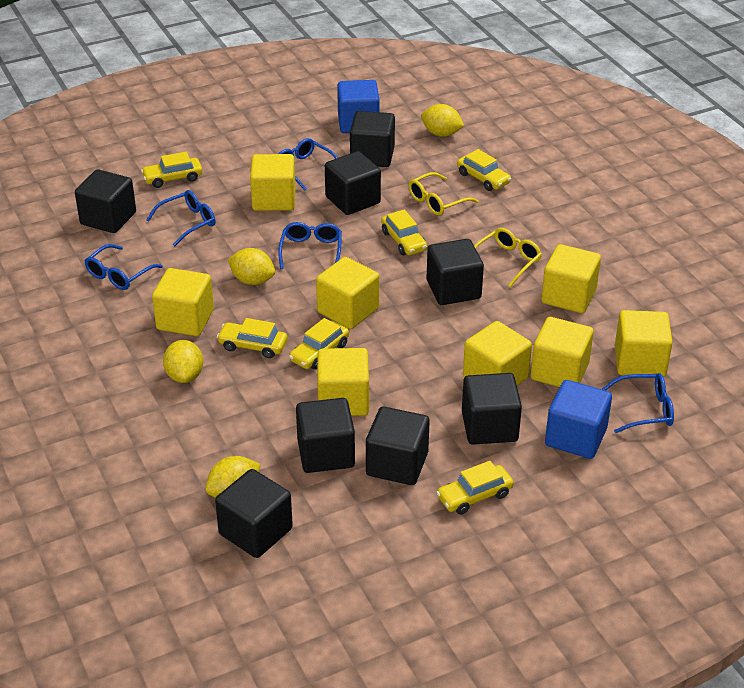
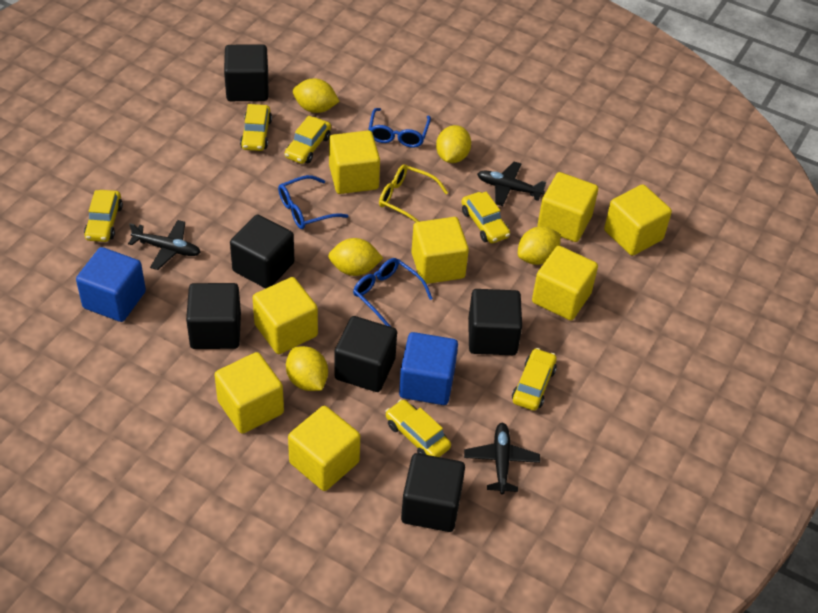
black cube: [75,169,136,233] [215,469,293,558] [296,398,355,473] [325,151,381,215] [350,111,395,167] [366,407,430,485] [427,239,484,305] [462,373,522,445] = 8 -> [186,283,241,349] [224,44,268,101] [230,215,294,288] [334,316,397,392] [401,453,465,532] [468,289,522,355] = 6
black plane: none = 0 -> [128,220,201,270] [464,423,540,495] [477,162,546,206] = 3
blue glasses: [84,244,163,290] [146,190,216,246] [278,138,338,190] [278,222,342,269] [602,373,674,433] = 5 -> [278,175,348,229] [353,258,433,327] [368,108,431,148] = 3
yellow glasses: [409,172,478,215] [474,228,542,287] = 2 -> [379,164,448,222] = 1
yellow lemon: [163,340,203,383] [205,456,260,498] [227,248,275,285] [421,104,464,137] = 4 -> [286,346,328,391] [293,78,340,113] [328,238,383,276] [436,125,471,163] [518,227,561,265] = 5

